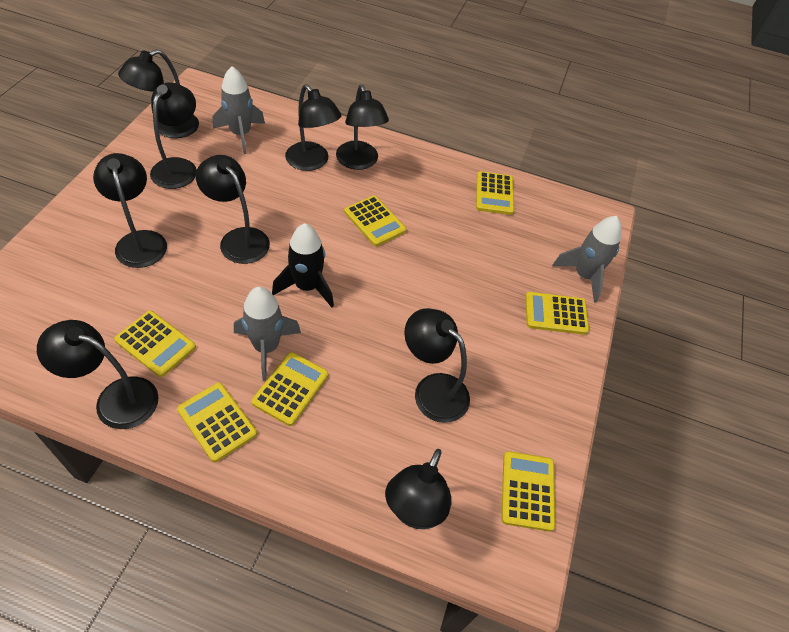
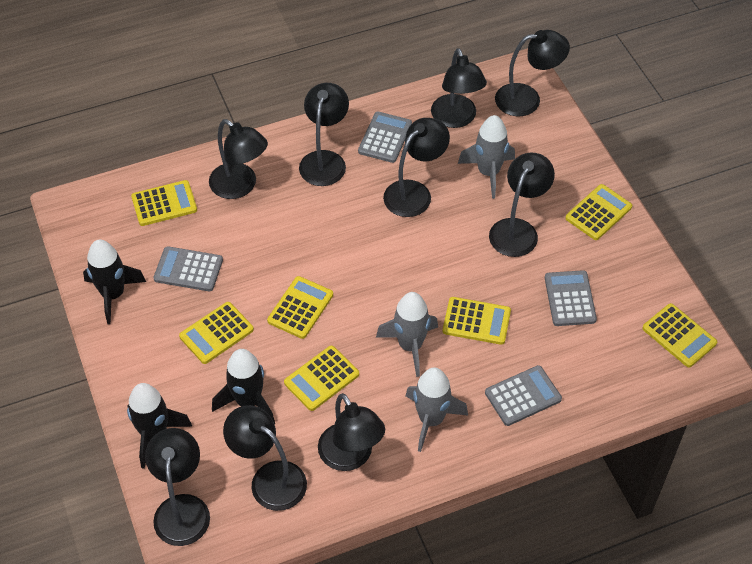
black rocket: [272,223,334,308] = 1 -> [83,239,146,324] [127,383,192,469] [212,349,275,424] = 3
grey calculator: none = 0 -> [153,246,223,291] [358,112,412,163] [485,365,562,426] [545,270,597,326] = 4

